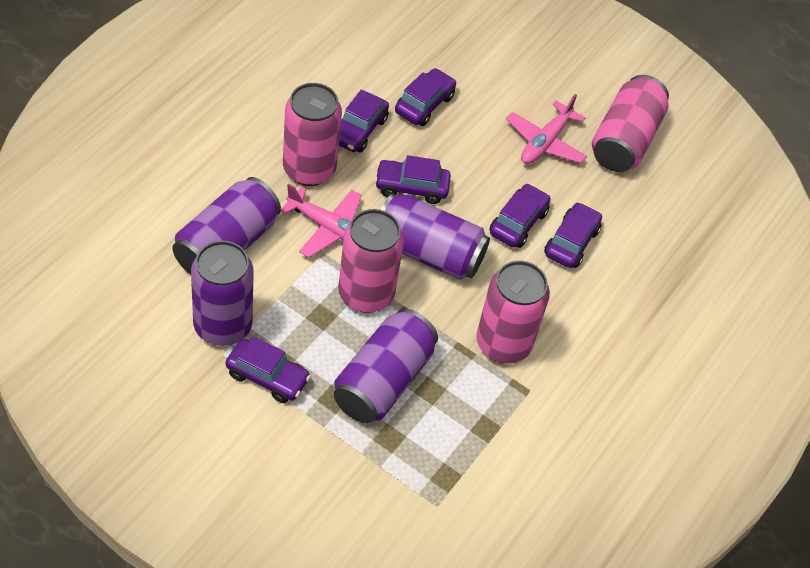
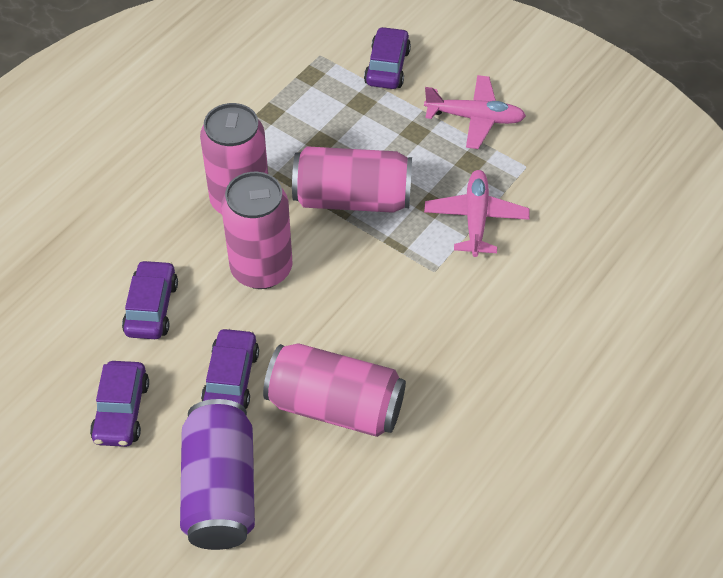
purple can: [172,177,281,275] [191,241,254,346] [334,309,438,423] [381,193,490,280] = 4 -> [180,399,255,550] = 1
purple car: [226,336,311,403] [339,89,389,153] [374,155,451,204] [395,68,456,126] [489,183,551,248] [544,202,602,268] = 6 -> [90,361,149,447] [122,260,178,339] [201,327,259,409] [364,27,411,89] = 4

